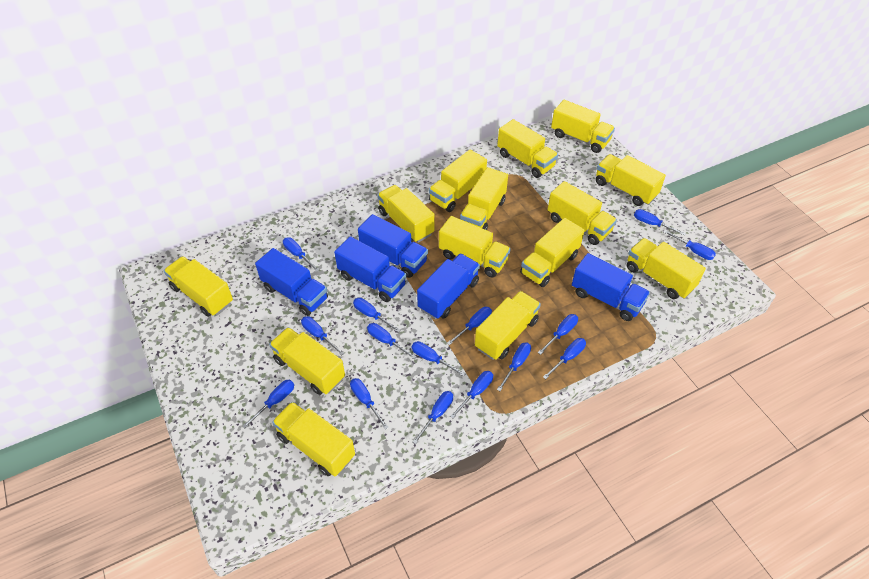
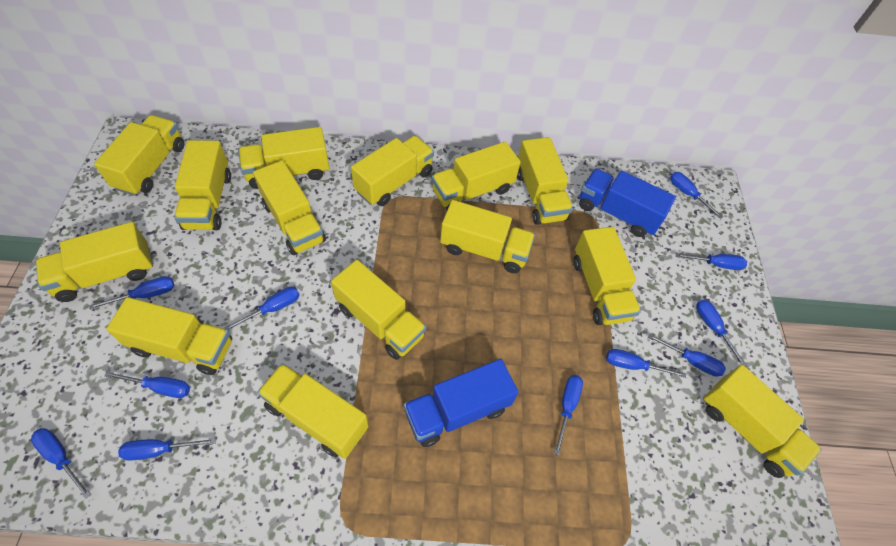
blue screwdriver: [242,380,294,428] [283,237,319,272] [301,316,344,355] [350,378,389,430] [353,298,400,332] [367,323,416,359] [411,341,466,377] [413,391,453,444] [447,307,492,345] [450,371,493,418] [497,342,531,391] [538,314,578,355] [543,338,586,379] [634,209,686,236] [664,230,716,260] = 15 -> [31,428,91,499] [89,276,174,310] [105,371,190,398] [118,438,216,461] [224,287,300,331] [554,375,583,455] [606,349,686,378] [648,334,726,376] [670,172,723,219] [675,253,747,270] [696,300,747,367] = 11
blue truck: [255,248,328,316] [334,236,406,302] [358,214,428,278] [417,253,480,319] [572,253,650,321] = 5 -> [404,359,518,447] [579,168,676,237] = 2

